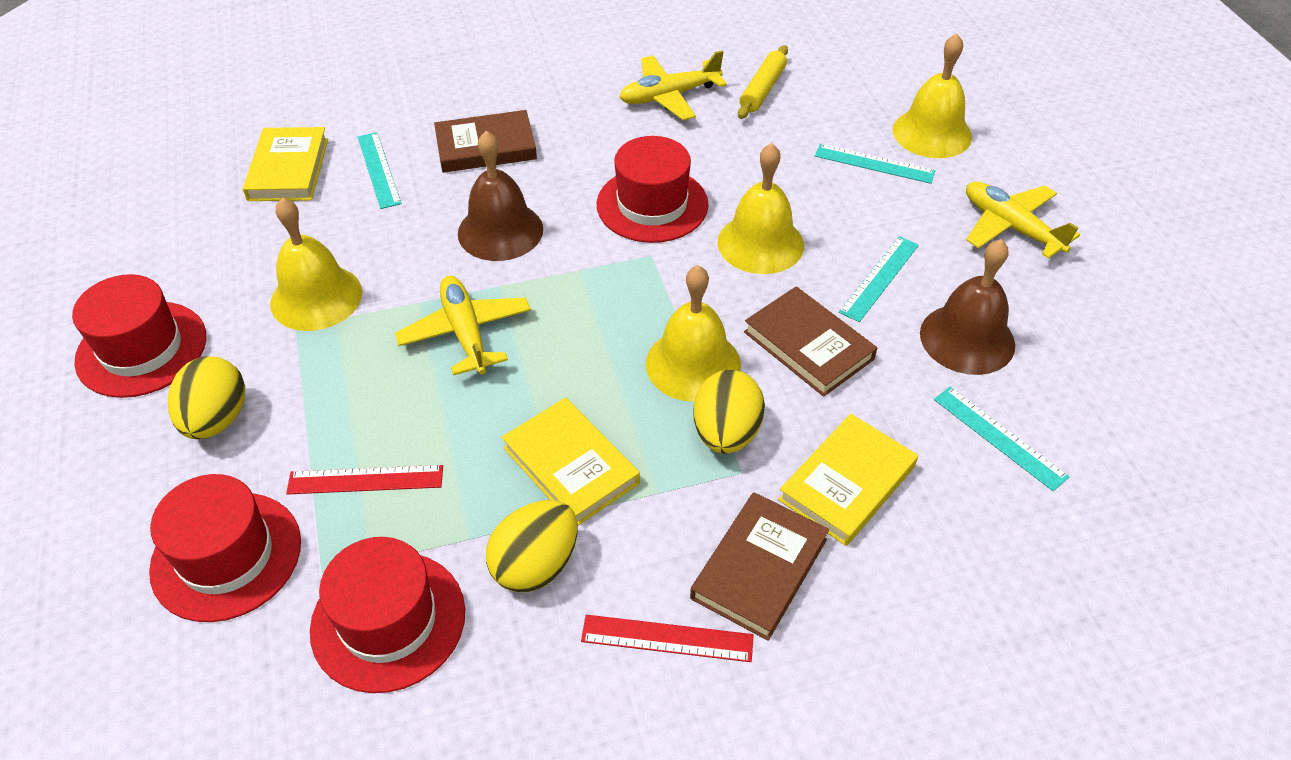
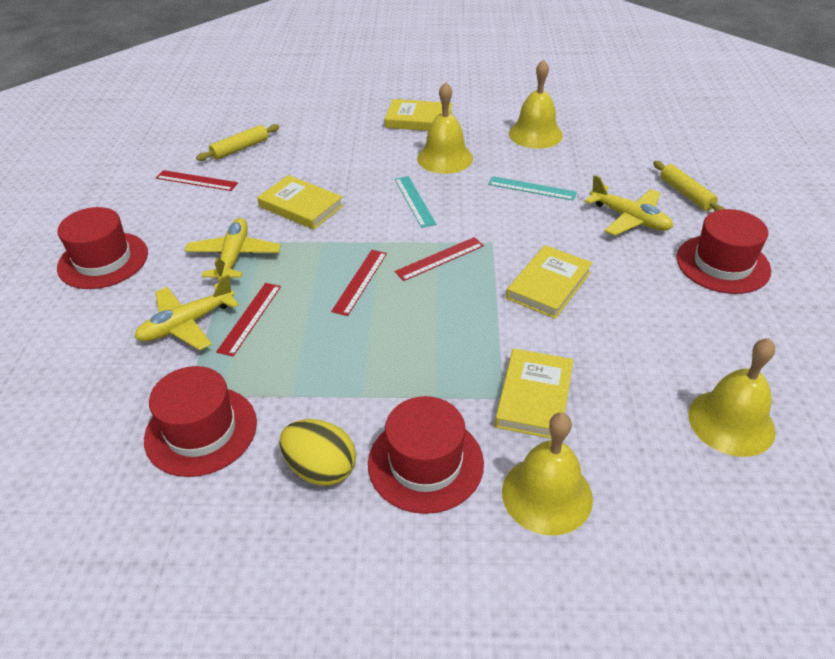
brown bell: [458,131,543,261] [920,239,1015,375] = 2 -> none = 0
brown book: [434,110,537,173] [690,492,829,641] [744,286,877,397] = 3 -> none = 0
red ruler: [286,465,443,494] [581,615,754,662] = 2 -> [156,170,238,191] [216,283,281,356] [331,250,387,316] [395,237,484,281] = 4
turquoise ruler: [357,132,402,209] [815,144,936,184] [839,236,919,322] [934,387,1070,491] = 4 -> [395,176,436,228] [488,176,577,201] = 2
yellow book: [243,127,328,201] [502,398,640,525] [778,414,918,546] = 3 -> [257,175,344,230] [385,99,452,131] [495,348,573,439] [506,245,593,319] = 4
yellow egg: [168,356,245,439] [486,500,578,592] [693,370,765,454] = 3 -> [279,419,356,486] = 1
yellow rolling pin: [738,45,788,119] = 1 -> [196,124,280,161] [653,161,725,211] = 2

